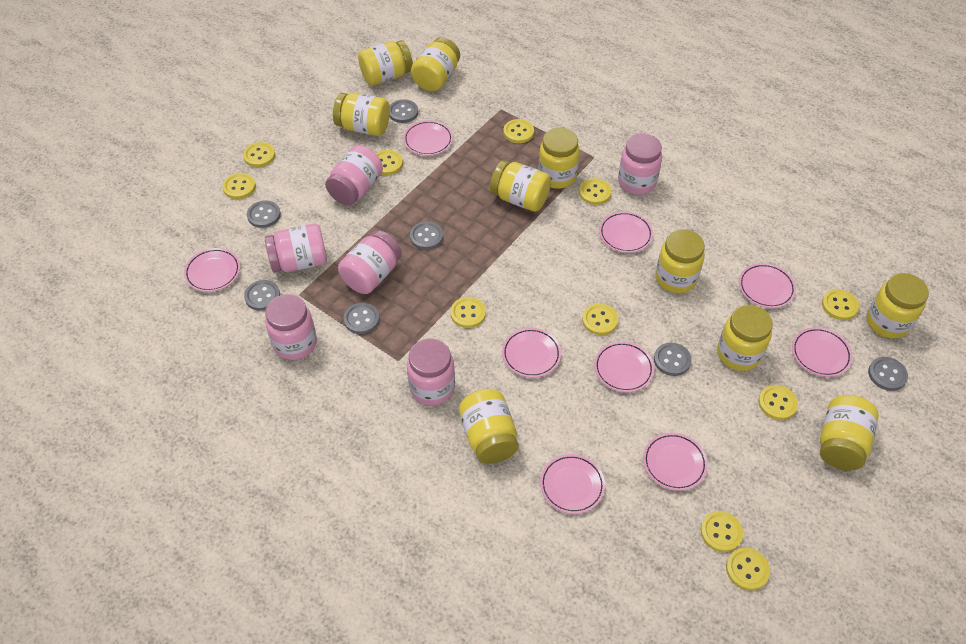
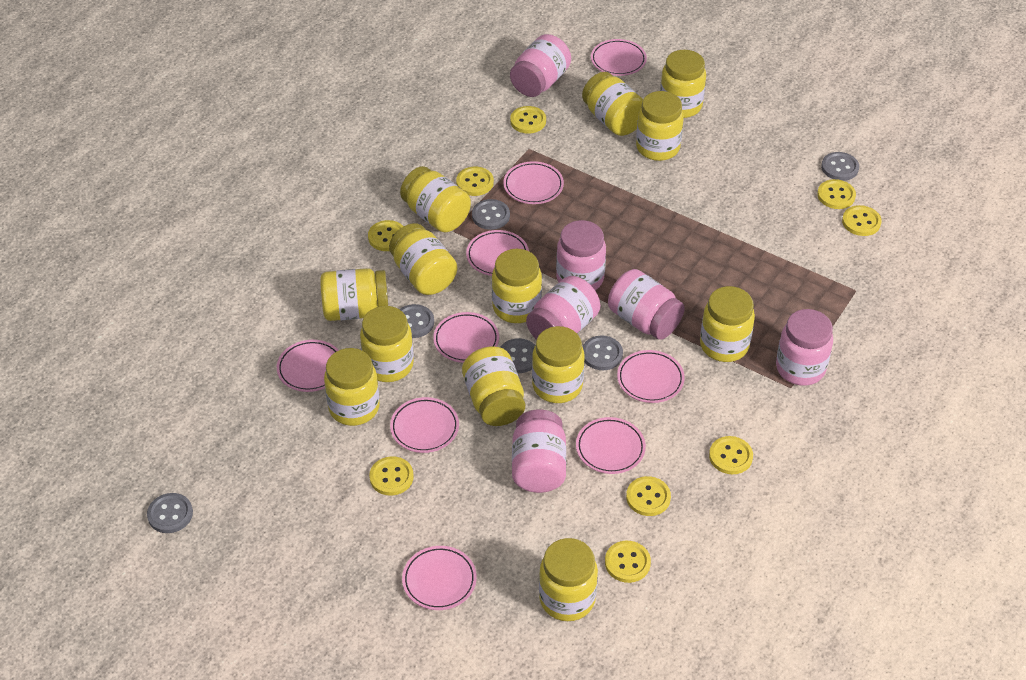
grey button: [244,280,280,311] [247,200,281,228] [343,303,380,334] [389,99,418,123] [410,221,443,250] [654,343,692,376] [868,357,908,391] = 7 -> [147,493,193,533] [399,304,434,338] [472,199,510,230] [500,338,535,373] [583,336,623,370] [821,152,859,181] = 6
yellow button: [222,173,256,199] [243,142,275,167] [376,150,403,175] [450,297,486,328] [503,119,534,143] [579,178,611,205] [582,304,618,335] [700,511,743,552] [726,547,770,591] [758,385,798,420] [822,289,859,320] = 11 -> [368,220,404,251] [369,456,414,495] [456,167,494,196] [510,106,546,134] [605,541,651,583] [626,476,671,516] [709,436,753,474] [817,179,856,209] [842,205,882,236] = 9
yellow jar: [333,93,390,136] [358,40,413,86] [411,38,460,92] [459,389,519,464] [490,160,551,212] [538,128,580,189] [655,229,705,293] [717,305,773,371] [820,395,879,470] [867,273,929,339] = 10 -> [320,268,388,321] [324,348,380,426] [360,306,414,382] [389,223,457,295] [400,166,471,232] [462,346,525,426] [492,249,542,323] [532,326,585,403] [539,538,598,621] [582,72,643,136] [636,91,684,161] [660,50,706,118] [700,286,755,362] = 13

